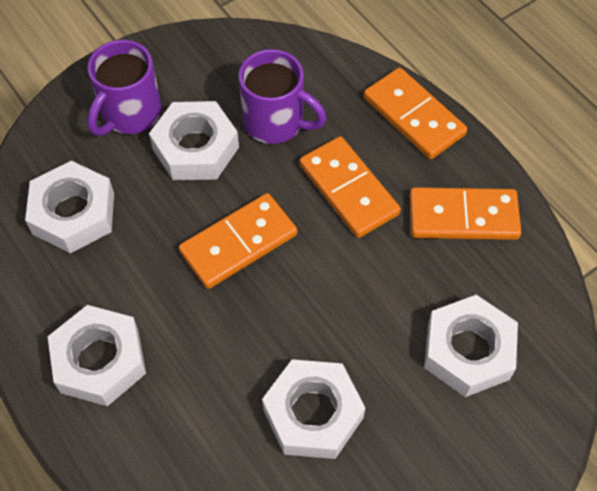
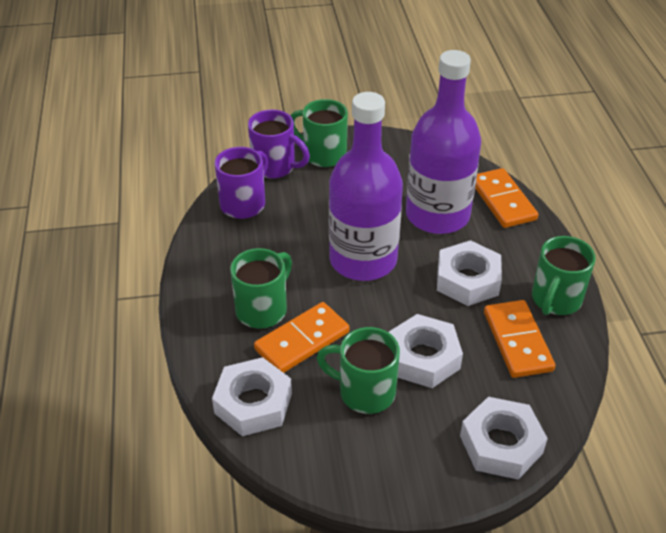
green mug: none = 0 -> [230,248,292,329] [290,99,348,167] [317,327,400,414] [532,236,596,315] = 4
orange domino: [179,193,297,289] [300,136,401,238] [364,67,467,159] [410,187,521,240] = 4 -> [254,302,350,373] [475,168,538,228] [484,300,555,378] = 3
purple bottle: none = 0 -> [329,92,403,281] [406,50,481,234] = 2
white nut: [25,161,114,253] [48,305,146,406] [149,101,239,180] [262,359,365,459] [424,295,518,397] = 5 -> [212,357,292,436] [389,314,463,388] [437,240,502,306] [460,397,548,480] = 4

